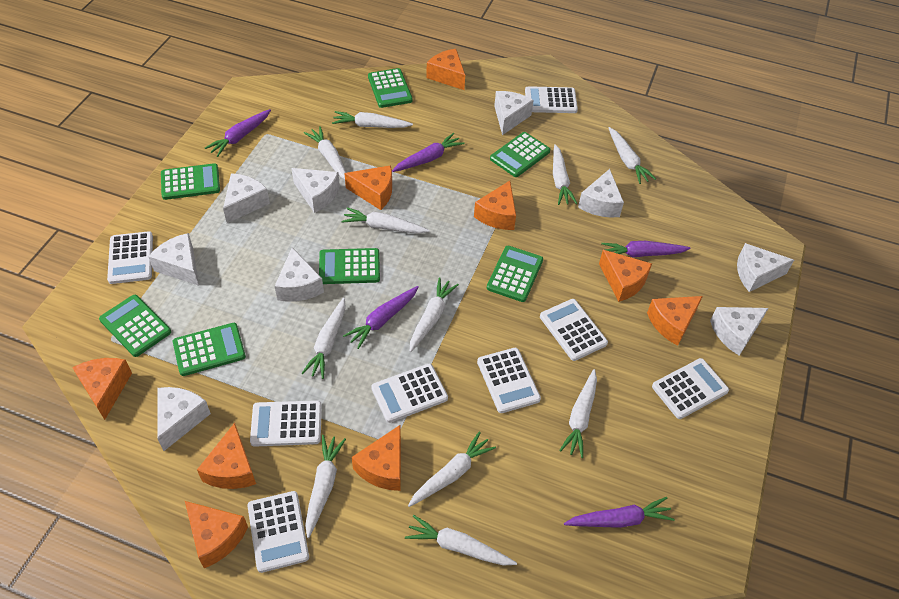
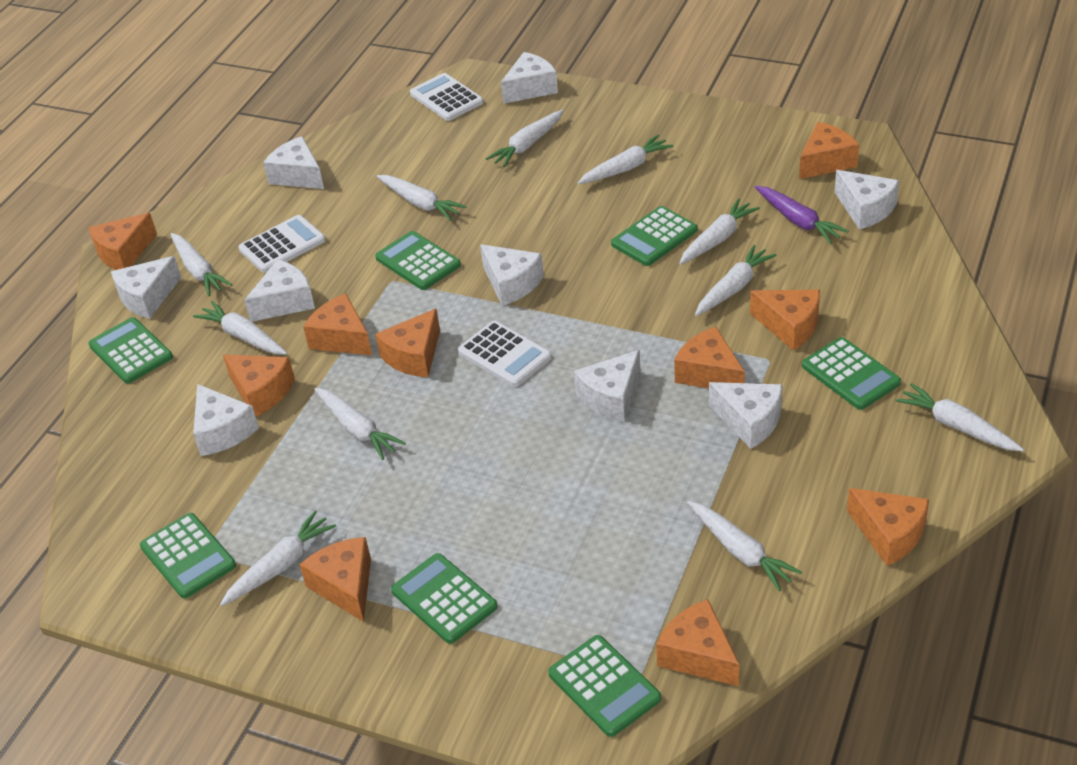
orange cheese: [72,358,132,420] [185,501,248,568] [197,423,256,489] [344,165,392,210] [352,425,401,491] [426,49,465,90] [474,181,516,230] [599,250,652,302] [647,296,703,346] = 9 -> [88,213,157,270] [223,355,295,417] [299,537,371,622] [303,293,372,355] [375,308,440,377] [656,599,739,686] [674,327,745,388] [750,290,820,351] [799,122,859,179] [847,488,929,566] = 10
purple carrot: [205,109,271,157] [343,286,419,349] [392,133,465,172] [564,497,675,528] [601,241,691,258] = 5 -> [755,186,849,244] = 1
white calculator: [107,231,153,284] [247,491,309,573] [250,400,322,447] [371,364,448,423] [477,348,541,413] [525,86,578,113] [540,299,608,361] [652,358,729,419] = 8 -> [239,215,326,273] [410,73,483,121] [458,321,552,387] = 3

